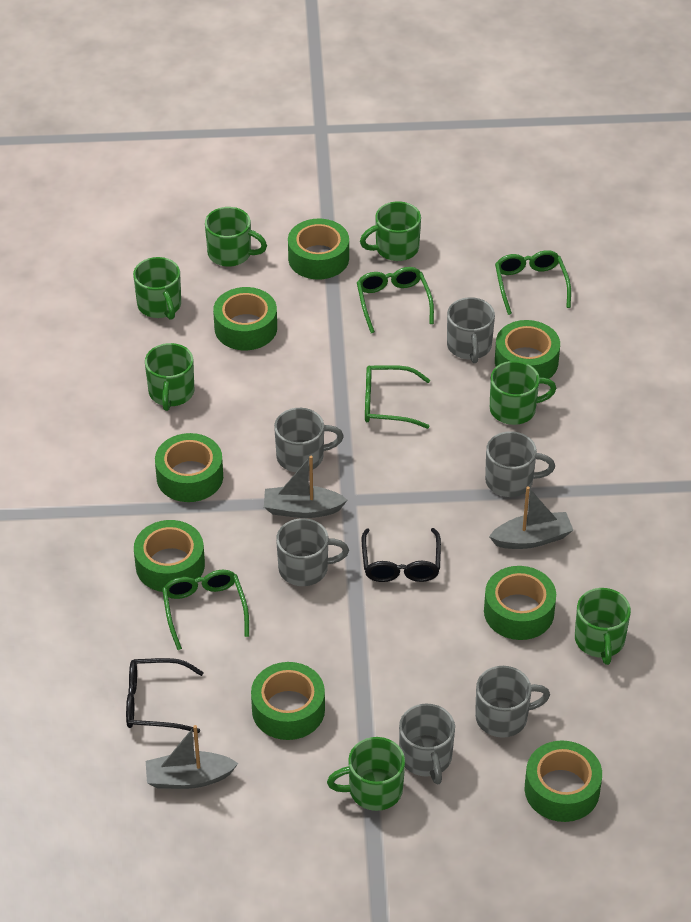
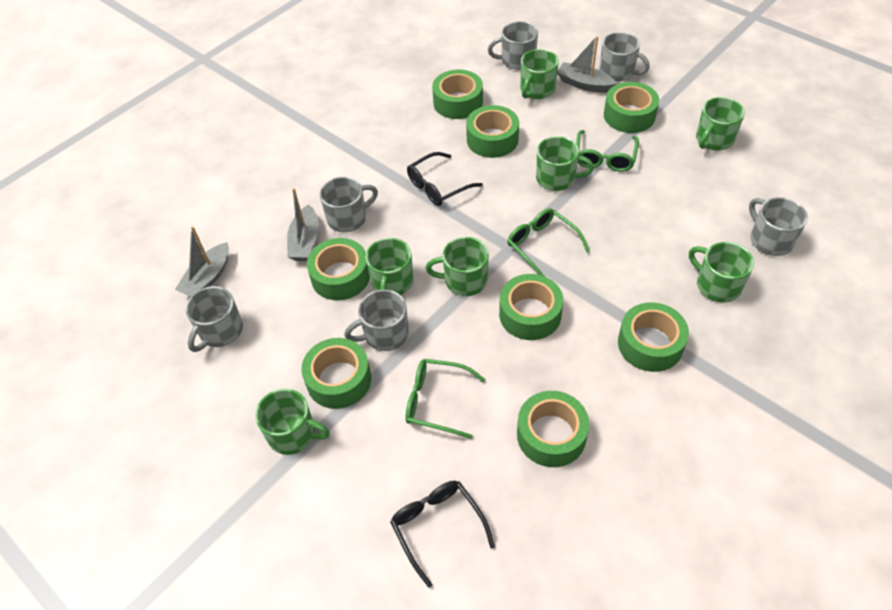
green glasses: [162,570,249,650] [357,267,434,333] [365,365,430,429] [495,250,571,315] = 4 -> [405,359,486,439] [507,208,590,276] [576,130,639,172] = 3

